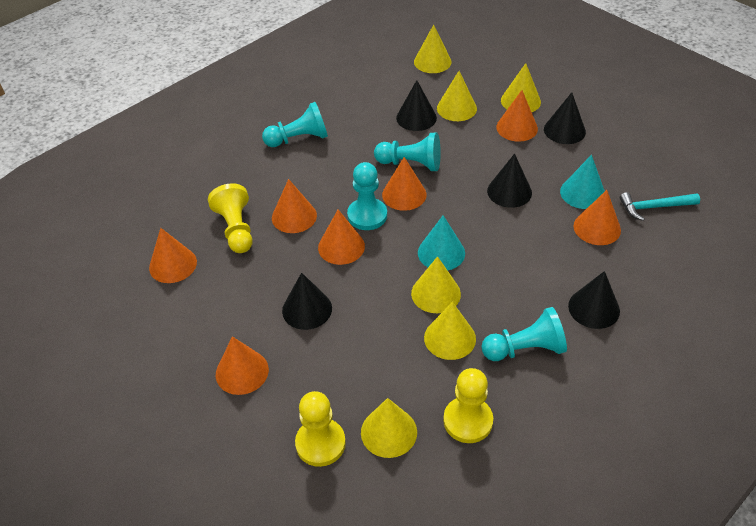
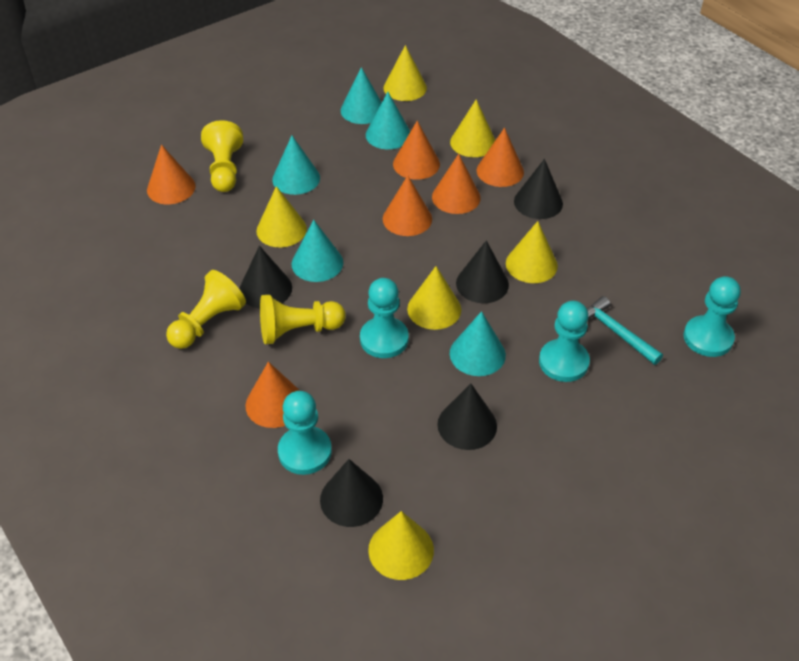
orange cone: [149,228,197,283] [216,336,269,395] [272,179,317,233] [318,210,365,265] [382,157,426,211] [496,90,538,142] [574,190,621,245] = 7 -> [147,145,196,204] [245,362,300,428] [383,175,432,236] [393,121,440,180] [432,154,481,214] [477,128,524,187] = 6
turquoise cone: [418,215,465,270] [560,155,605,209] = 2 -> [272,136,320,195] [292,220,343,282] [341,67,382,124] [366,92,410,149] [450,311,506,376] = 5

